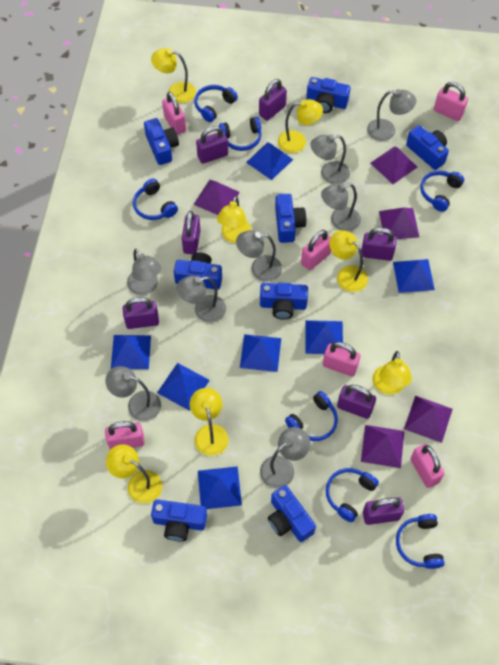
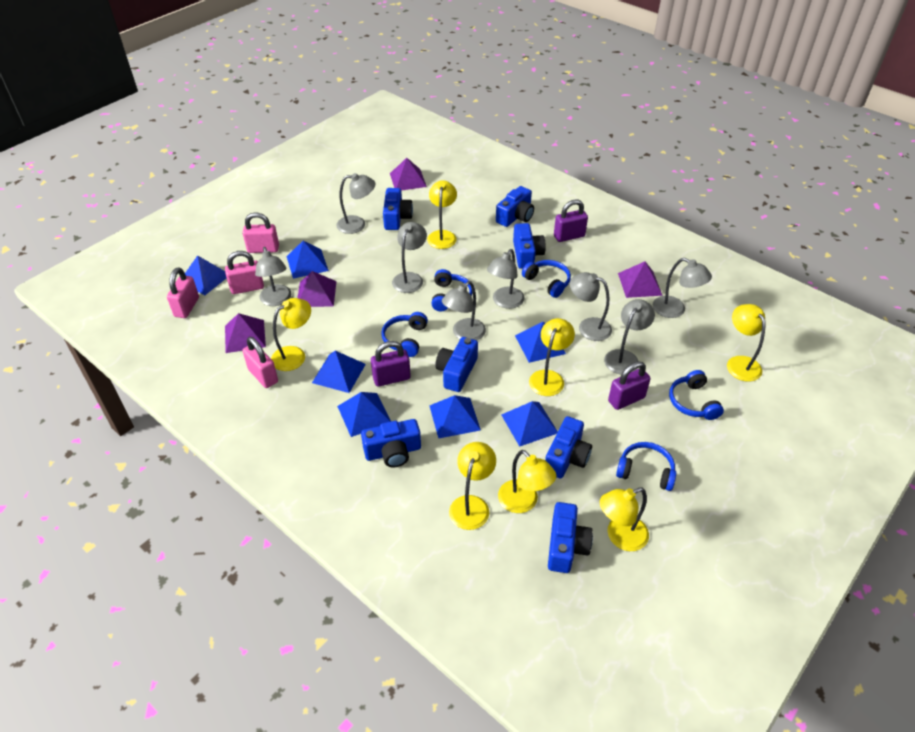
blue camera: [144,118,179,165] [151,499,207,541] [174,252,222,290] [260,283,308,320] [268,485,316,542] [275,194,306,243] [306,77,351,113] [406,125,449,170] = 8 -> [361,419,421,467] [383,188,413,230] [435,337,478,392] [496,186,534,227] [513,223,546,269] [545,416,592,478] [548,502,593,573] = 7
blue headphones: [133,178,178,220] [194,85,238,122] [219,117,262,151] [285,391,338,441] [326,468,379,522] [396,514,445,569] [420,171,464,212] = 7 -> [381,312,428,357] [432,269,472,311] [522,260,571,298] [616,442,677,491] [669,370,724,420] = 5
pink padlock: [105,421,145,450] [162,92,186,135] [301,230,331,270] [323,342,360,377] [410,444,445,488] [434,82,468,121] = 6 -> [167,268,199,318] [225,251,264,294] [243,212,279,253] [243,337,278,388] = 4
purple padlock: [123,297,159,329] [182,211,201,254] [196,126,228,164] [259,79,287,121] [337,385,376,419] [361,227,397,261] [363,497,404,525] = 7 -> [371,341,411,387] [554,200,588,242] [608,361,651,410] = 3
purple pyramid: [193,180,240,215] [361,425,404,468] [370,146,417,184] [379,207,419,239] [404,396,453,443] = 5 -> [225,313,266,353] [298,271,336,307] [390,158,427,191] [618,261,663,298] = 4

